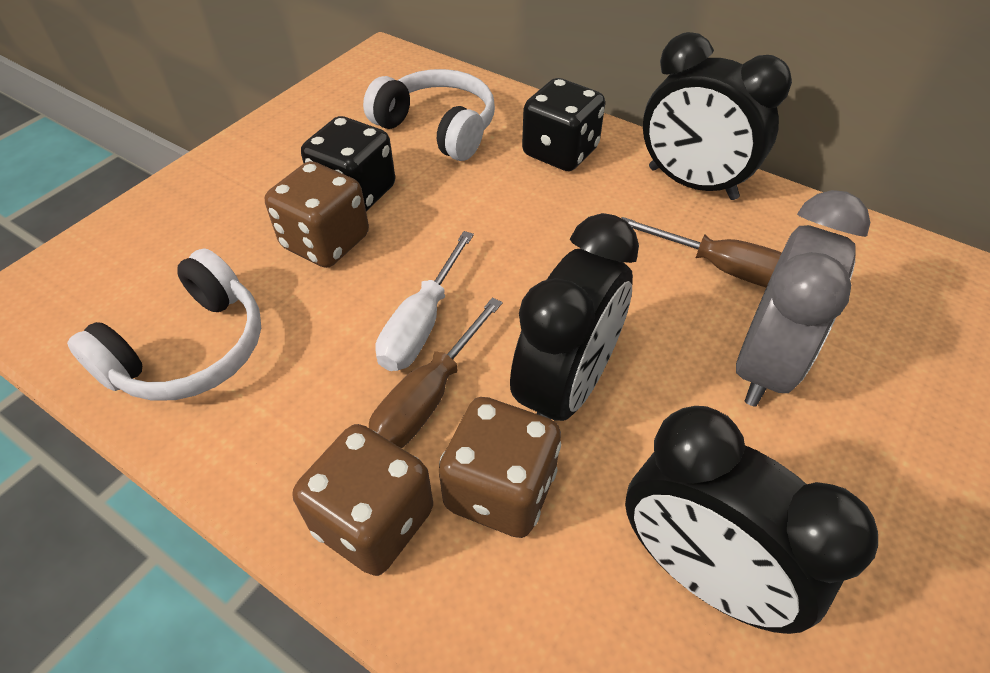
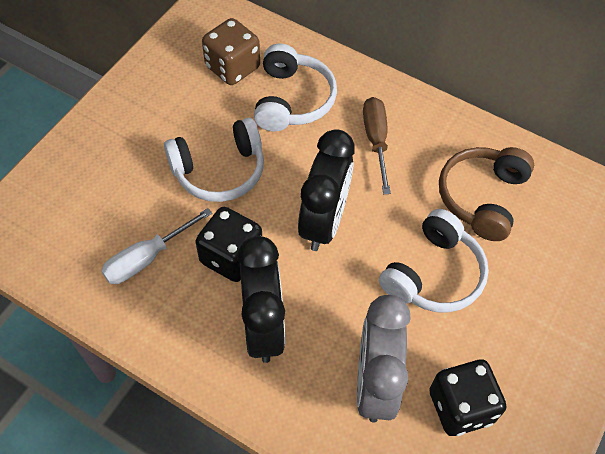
black clock: [510,213,639,421] [625,406,878,634] [643,32,792,200] = 3 -> [237,236,285,363] [298,129,355,251] = 2
brown dice: [265,161,369,268] [293,424,433,576] [439,397,561,538] = 3 -> [202,18,260,85] = 1
brown headphones: none = 0 -> [439,147,534,241] = 1
brown screwdriver: [369,297,502,448] [622,217,782,287] = 2 -> [363,97,391,194] = 1
white headphones: [67,248,261,401] [363,69,495,161] = 2 -> [164,118,264,202] [254,44,337,131] [379,209,489,312] = 3

